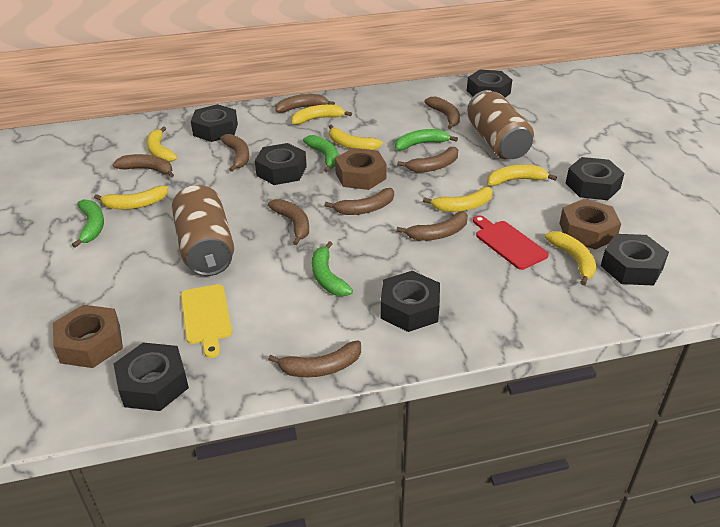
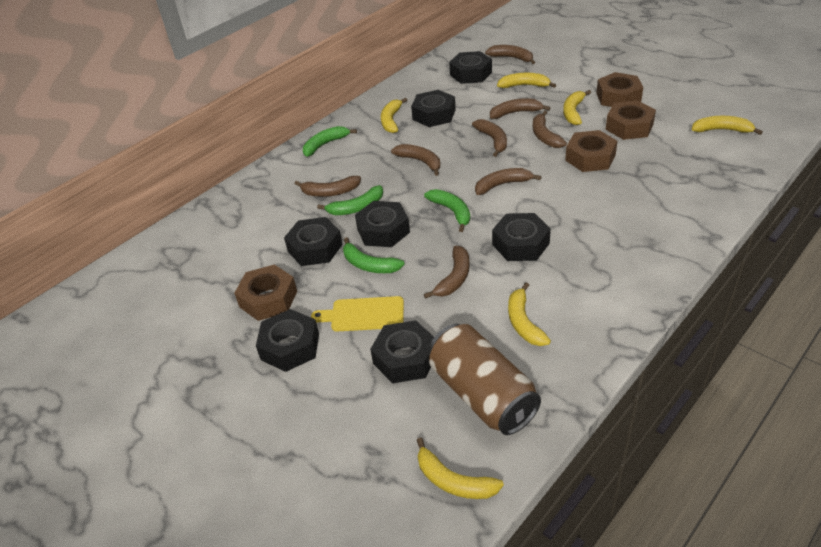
brown banana: [112,154,174,178] [220,134,249,172] [268,199,309,245] [268,340,361,377] [275,94,335,113] [324,188,394,215] [396,211,468,241] [397,147,458,172] [424,96,460,129] = 9 -> [295,176,361,197] [391,144,440,176] [424,246,470,299] [472,119,507,157] [475,168,541,195] [485,45,535,64] [490,98,550,119] [533,111,567,148] = 8
brown can: [172,185,234,276] [468,90,534,160] = 2 -> [429,324,541,435] = 1
brown nut: [53,305,123,368] [335,148,387,190] [559,199,621,250] = 3 -> [234,265,297,321] [565,130,617,172] [596,72,643,107] [606,100,656,140] = 4
red cutting board: [473,215,549,270] = 1 -> none = 0
yellow banana: [94,186,168,209] [147,126,177,162] [292,105,352,125] [329,124,383,150] [423,187,493,212] [487,165,557,186] [545,231,596,285] = 7 -> [381,98,407,133] [417,438,504,499] [497,73,556,88] [508,283,551,346] [563,90,591,125] [692,116,763,135] = 6

